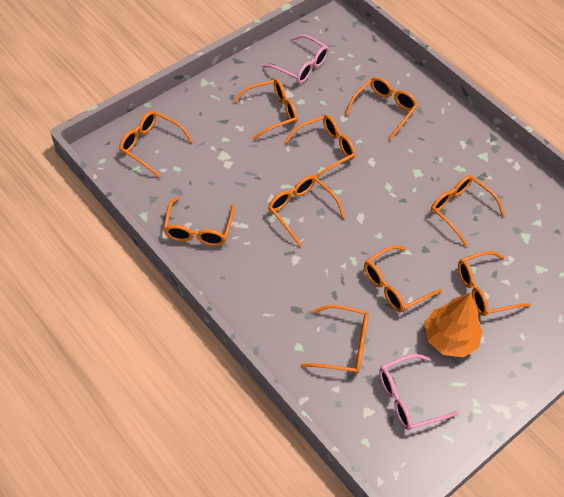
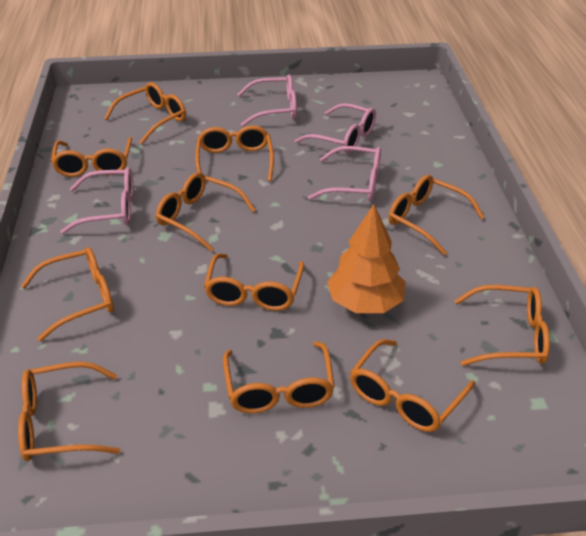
orange glasses: [119,111,193,178] [163,197,234,246] [233,79,297,140] [268,175,345,247] [285,115,355,178] [301,305,369,374] [345,77,418,140] [364,245,442,312] [431,175,505,246] [458,251,531,316] = 10 -> [18,362,120,461] [21,247,114,341] [51,137,132,177] [104,82,186,144] [156,172,255,251] [195,125,274,181] [204,254,304,311] [223,341,335,413] [350,339,475,432] [388,175,484,255] [454,285,550,366] = 11
pink glasses: [262,35,329,84] [379,354,459,430] = 2 -> [60,167,133,234] [237,74,297,127] [295,103,376,153] [308,146,381,201] = 4

